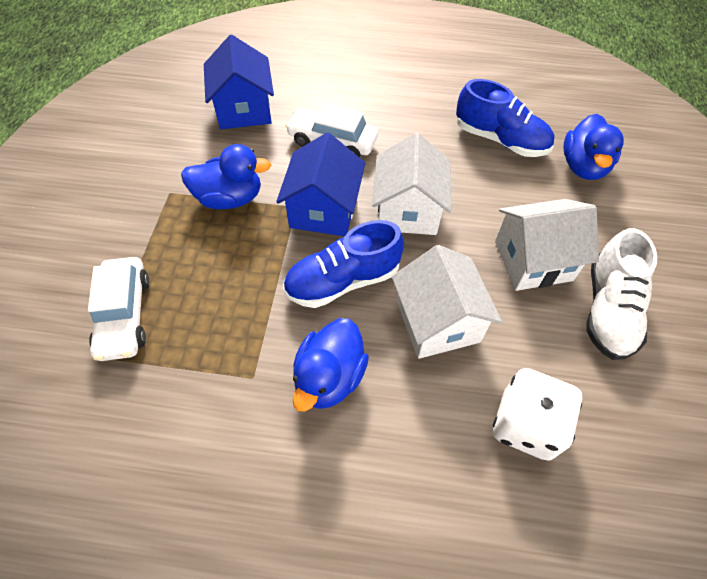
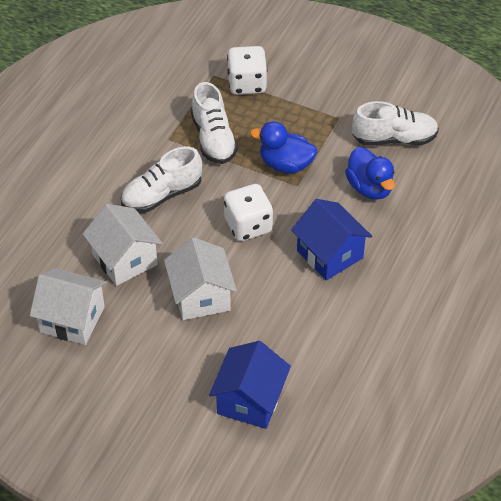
blue duck: [181,144,271,209] [292,318,369,412] [563,114,624,180] = 3 -> [250,121,317,173] [345,147,395,200] = 2
blue shoe: [283,220,404,308] [456,79,555,157] = 2 -> none = 0
white car: [88,257,149,361] [285,103,378,157] = 2 -> none = 0
white dice: [493,368,582,460] = 1 -> [224,184,273,241] [227,46,267,95] = 2
white shoe: [586,228,657,360] = 1 -> [121,147,202,213] [191,82,238,164] [352,101,439,146] = 3

